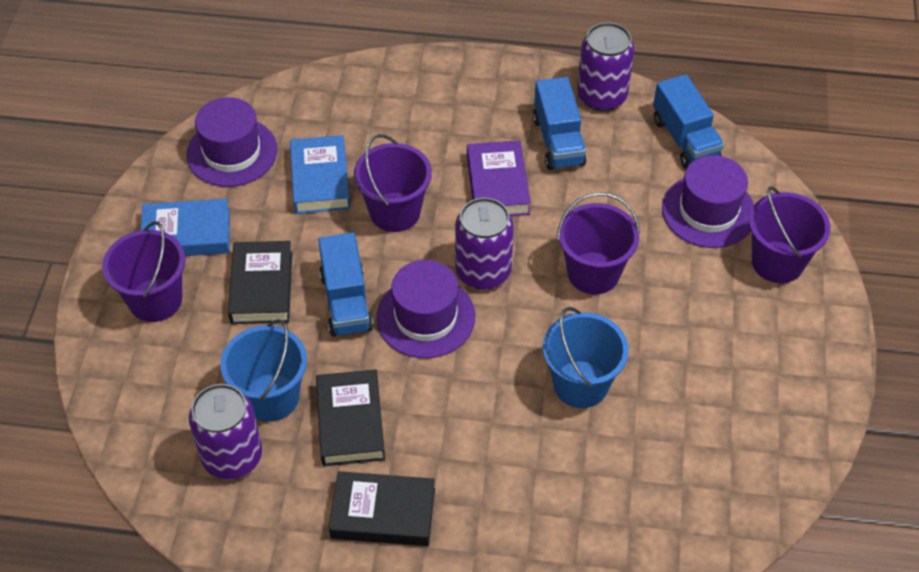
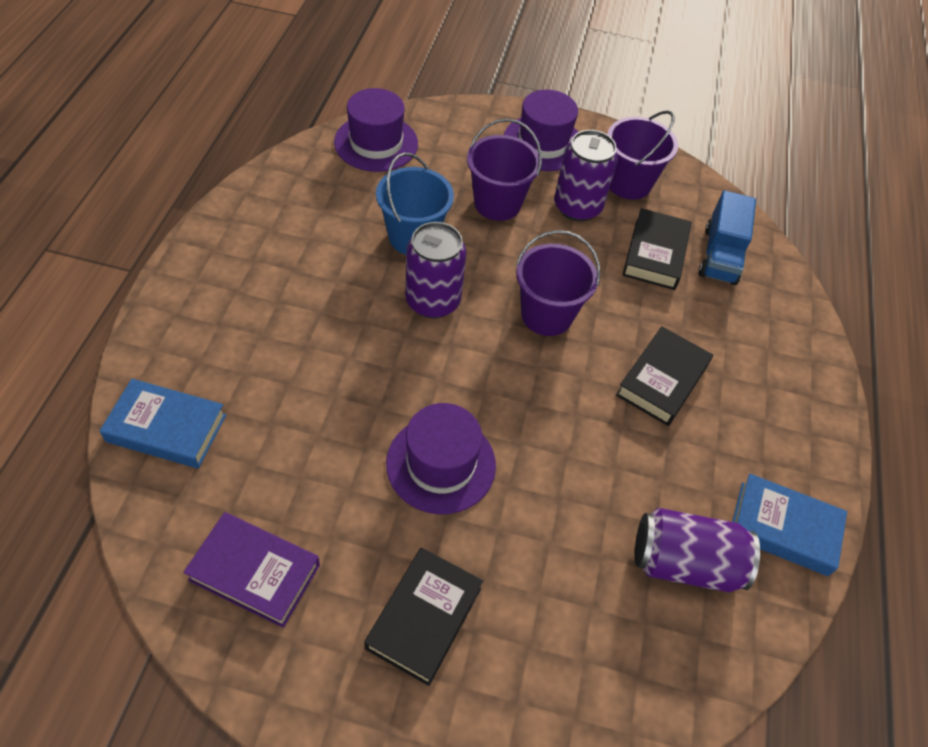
blue bucket: [220,319,307,422] [543,307,629,408] = 2 -> [376,153,454,255] = 1
blue truck: [318,233,373,337] [533,77,587,170] [653,74,724,169] = 3 -> [699,190,756,285] = 1
purple bucket: [102,221,186,322] [354,134,432,232] [557,192,640,294] [749,186,830,283] = 4 -> [467,119,542,221] [516,230,601,336] [607,110,678,200] = 3

